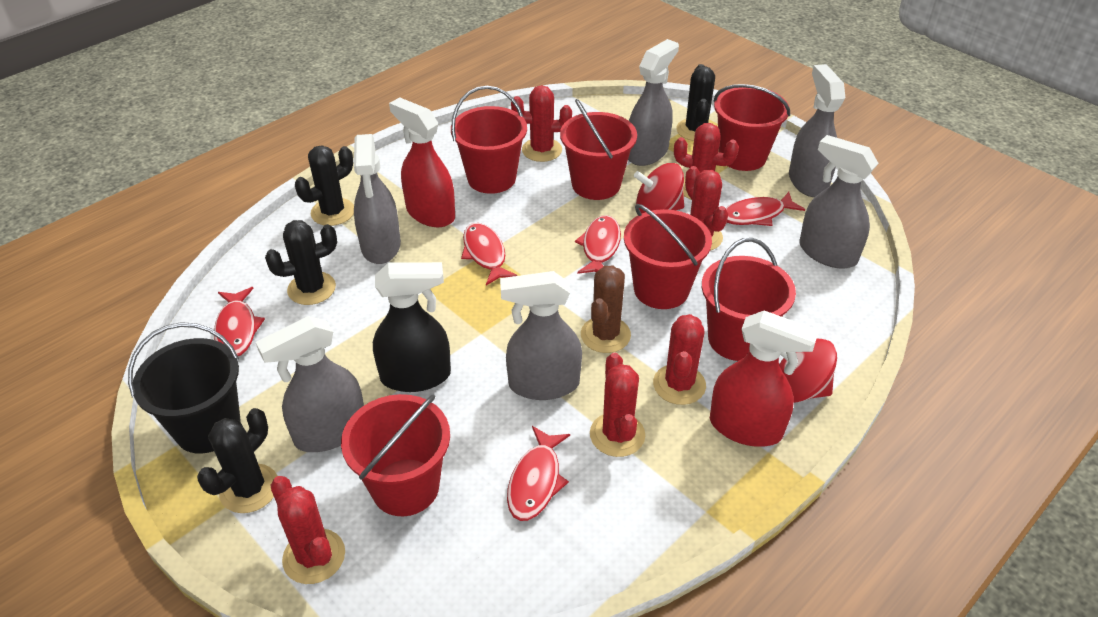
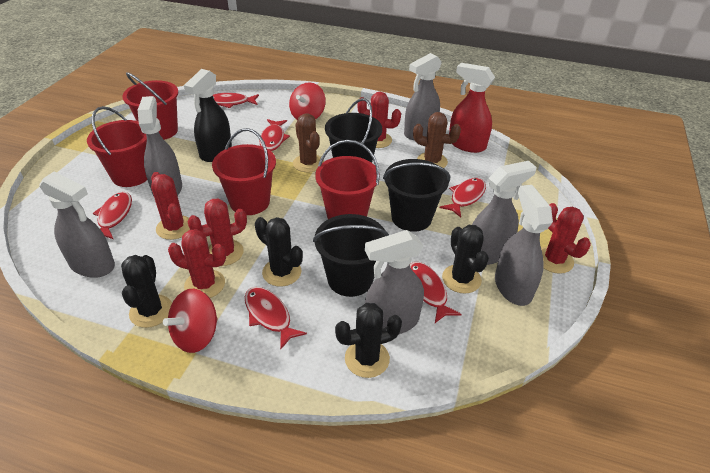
black bucket: [128,322,241,454] = 1 -> [313,214,389,297] [325,98,382,163] [383,159,450,232] = 3
brown cactus: [581,266,631,353] = 1 -> [293,113,324,172] [413,112,461,168] = 2
red bucket: [341,394,450,516] [451,86,527,194] [560,99,637,200] [624,204,712,309] [702,238,796,361] [713,84,790,171] = 6 -> [87,106,147,187] [122,72,178,140] [212,128,276,215] [315,140,380,219] = 4
red cactus: [270,476,345,584] [511,85,572,162] [590,353,645,457] [653,314,706,405] [674,123,739,200] [685,166,728,251] = 6 -> [151,172,190,240] [168,229,226,298] [188,198,247,266] [357,92,401,148] [541,203,591,274] = 5
red fish: [214,287,265,356] [461,223,518,286] [507,426,570,521] [575,215,621,274] [726,192,805,226] = 5 -> [93,192,132,239] [213,93,259,108] [245,287,307,350] [259,119,290,151] [410,262,462,323] [439,178,486,218] = 6
red spray bottle: [389,97,455,227] [710,310,819,447] = 2 -> [449,63,495,153] = 1

